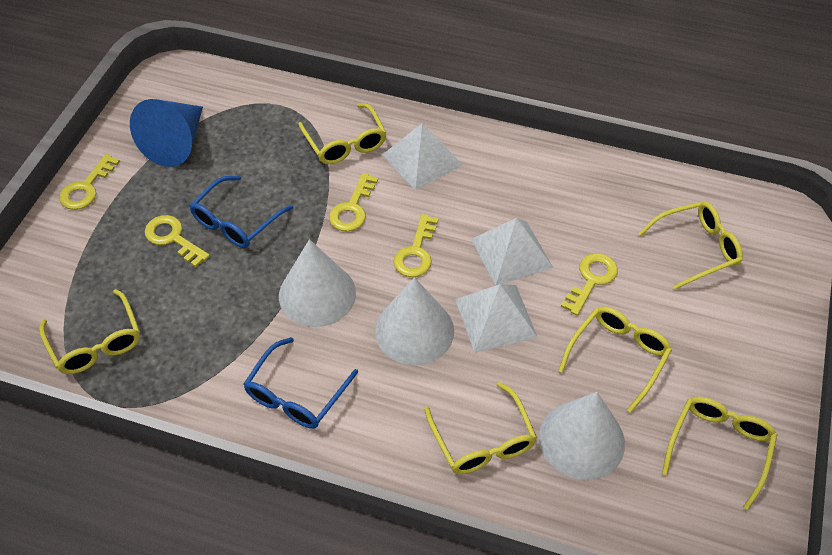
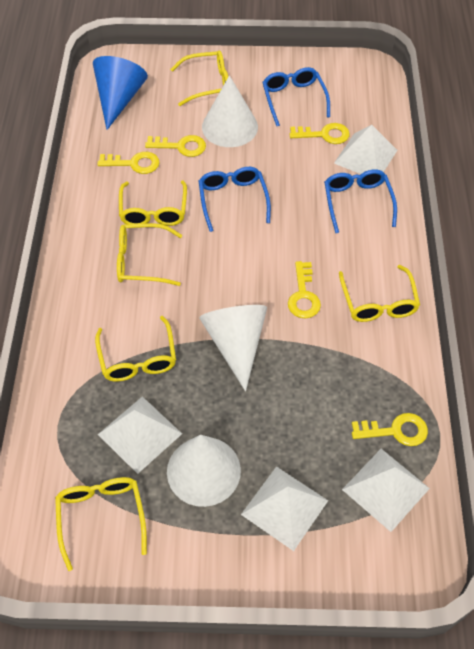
blue glasses: [190,176,293,248] [244,337,358,429] = 2 -> [199,167,271,232] [262,67,330,126] [324,170,397,233] = 3
white pyramid: [382,123,462,190] [455,284,538,353] [471,218,553,286] = 3 -> [98,396,182,474] [241,466,328,551] [334,125,397,174] [342,449,430,532] = 4

